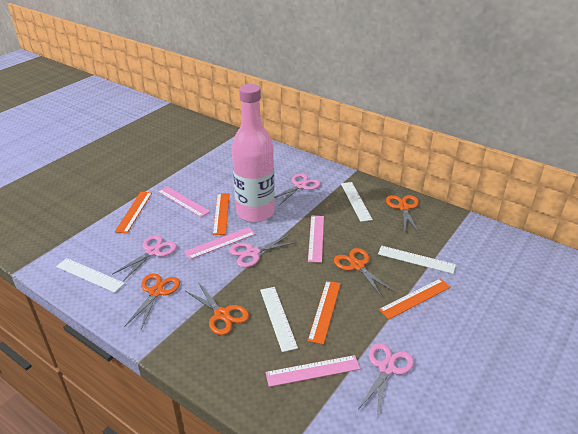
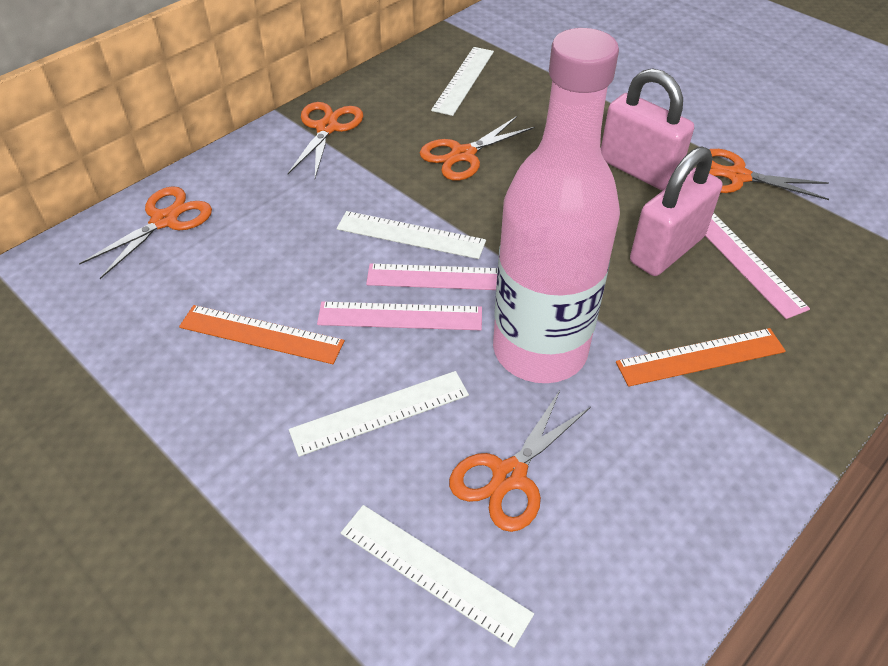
orange ruler: [115,192,152,234] [213,193,229,235] [308,281,341,345] [379,279,451,319] = 4 -> [179,305,345,364] [616,328,786,387] = 2
orange scissors: [124,273,180,329] [186,282,249,335] [334,248,395,297] [386,195,419,233] = 4 -> [79,186,212,279] [288,102,363,178] [420,116,535,181] [449,390,591,532] [709,149,829,200] = 5
pink padlock: none = 0 -> [601,68,694,190] [630,147,722,276] = 2
pink ruler: [158,186,210,217] [184,227,255,260] [265,355,360,387] [308,215,324,263] = 4 -> [317,301,482,330] [366,263,498,290] [705,213,810,319] = 3
pink scissors: [113,235,177,281] [229,234,297,268] [274,173,321,205] [359,343,414,418] = 4 -> none = 0

